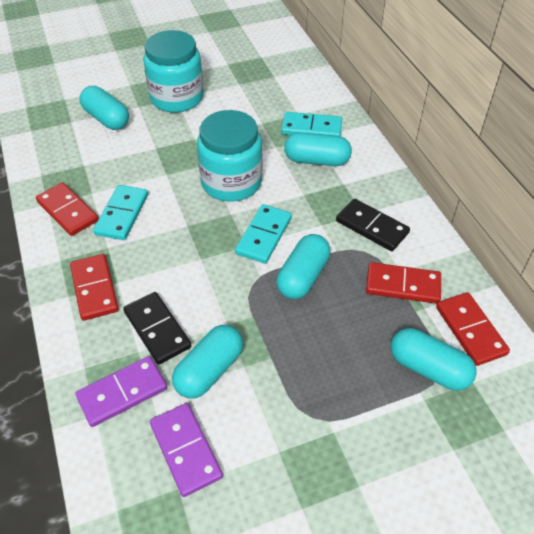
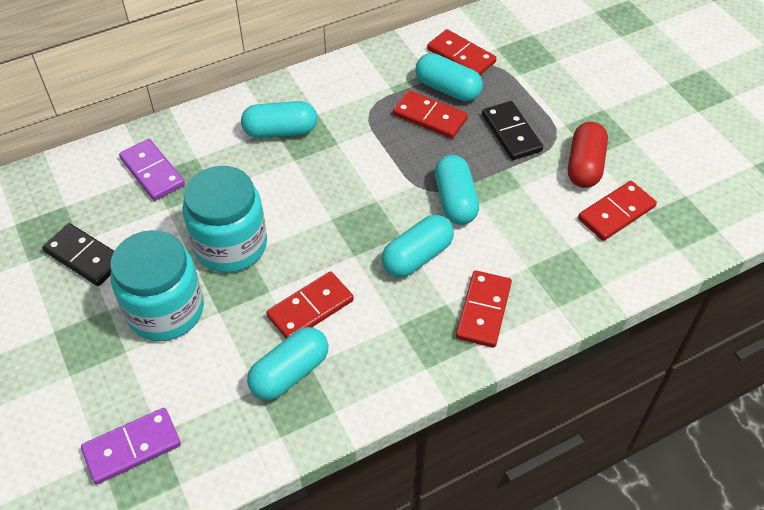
red capsule: none = 0 -> [568,122,608,188] = 1
red domino: [36,182,99,236] [70,254,119,321] [366,262,441,304] [436,292,510,366] = 4 -> [266,271,354,339] [393,90,468,139] [427,29,496,75] [456,271,512,348] [578,181,657,241] = 5
turquoise domino: [93,185,148,240] [235,204,292,264] [281,112,342,136] = 3 -> none = 0

